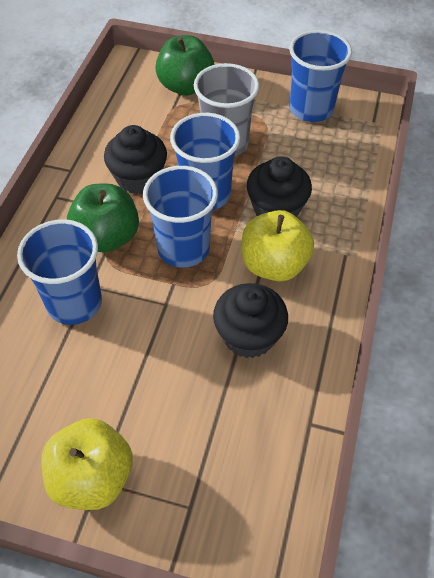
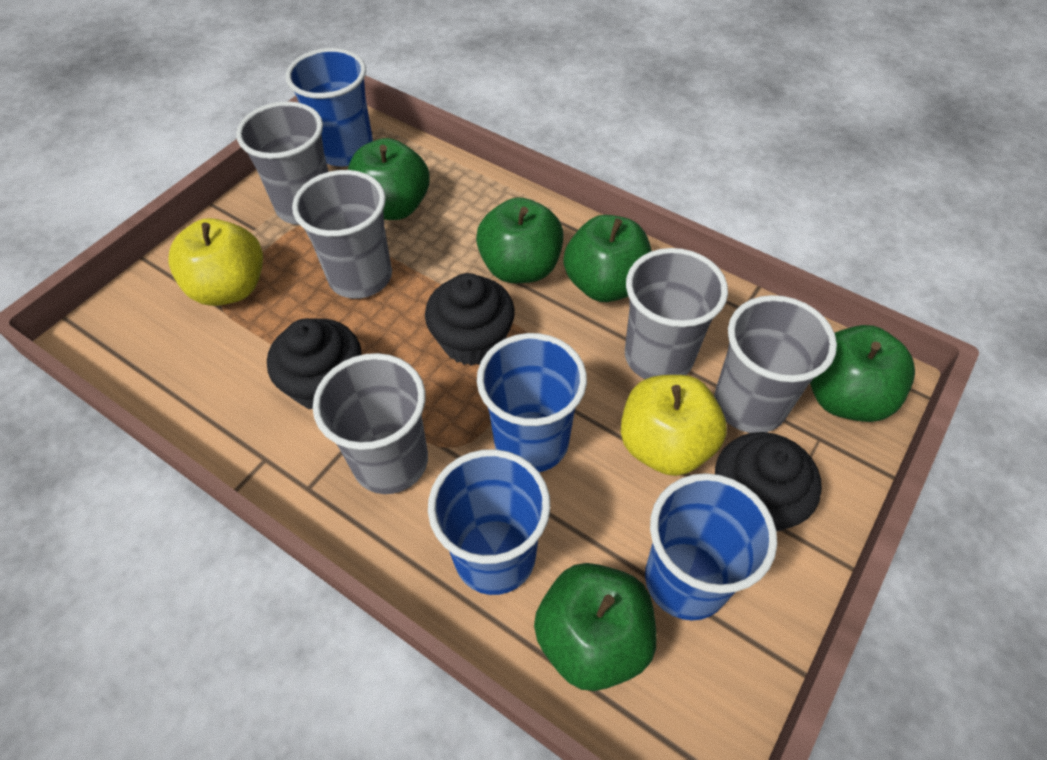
green apple: [67,184,139,253] [155,35,215,96] = 2 -> [348,138,430,220] [476,197,564,283] [534,563,656,691] [564,215,652,302] [810,325,915,422] = 5
grey cup: [194,63,259,157] = 1 -> [236,101,329,225] [292,170,392,299] [313,353,428,494] [625,248,728,379] [714,295,837,433] = 5

